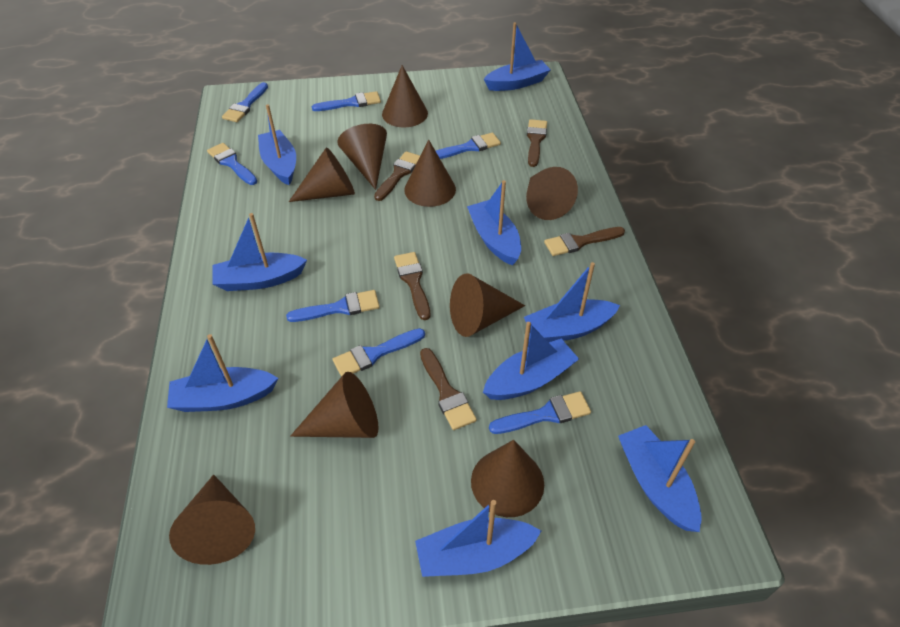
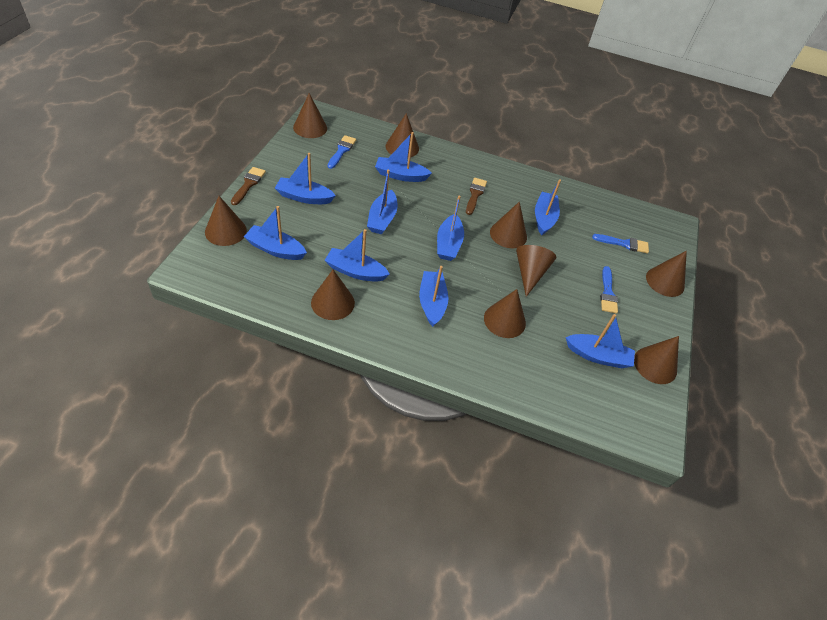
blue brush: [207,143,257,185] [222,82,268,122] [286,290,380,322] [312,91,381,111] [333,328,425,377] [436,133,501,159] [489,391,591,434] = 7 -> [327,135,356,169] [592,234,649,253] [600,266,618,314] = 3
brown brush: [374,151,420,201] [394,252,430,320] [420,348,477,430] [527,119,547,167] [544,227,625,256] = 5 -> [231,167,266,205] [466,178,487,215] = 2

